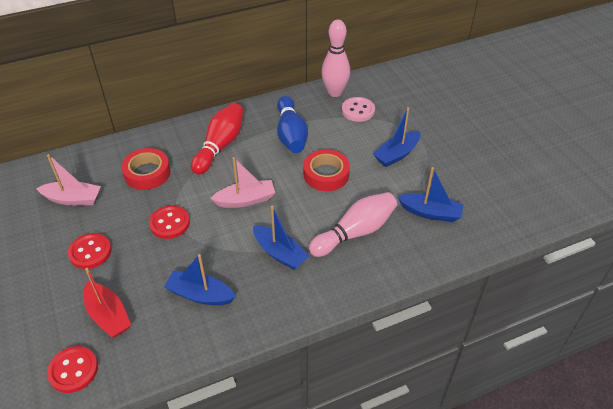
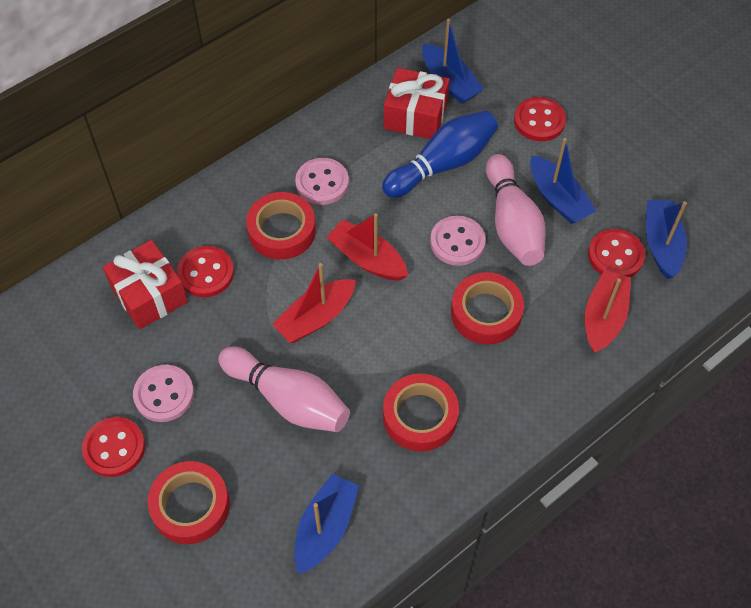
pink boat: [36,154,101,206] [210,157,275,208] = 2 -> none = 0
pink button: [342,97,375,122] = 1 -> [133,365,194,422] [295,158,349,205] [430,216,486,266] = 3
red boat: [84,268,131,337] = 1 -> [273,263,356,343] [327,213,408,280] [585,270,631,353] = 3
red bowling pin: [191,103,243,174] = 1 -> none = 0
red button: [47,346,98,393] [68,233,112,269] [149,205,190,239] = 3 -> [82,417,145,477] [177,246,234,297] [514,97,566,141] [588,229,645,277] = 4
red gift: none = 0 -> [103,240,188,330] [384,68,450,139] = 2
red tape: [121,148,170,190] [303,149,350,191] = 2 -> [147,461,230,544] [246,192,316,260] [383,374,459,452] [451,272,524,344] = 4

